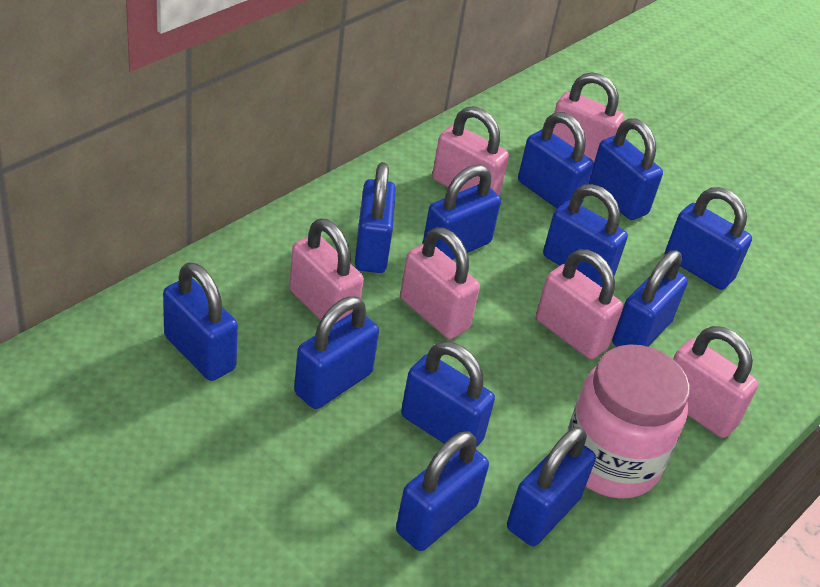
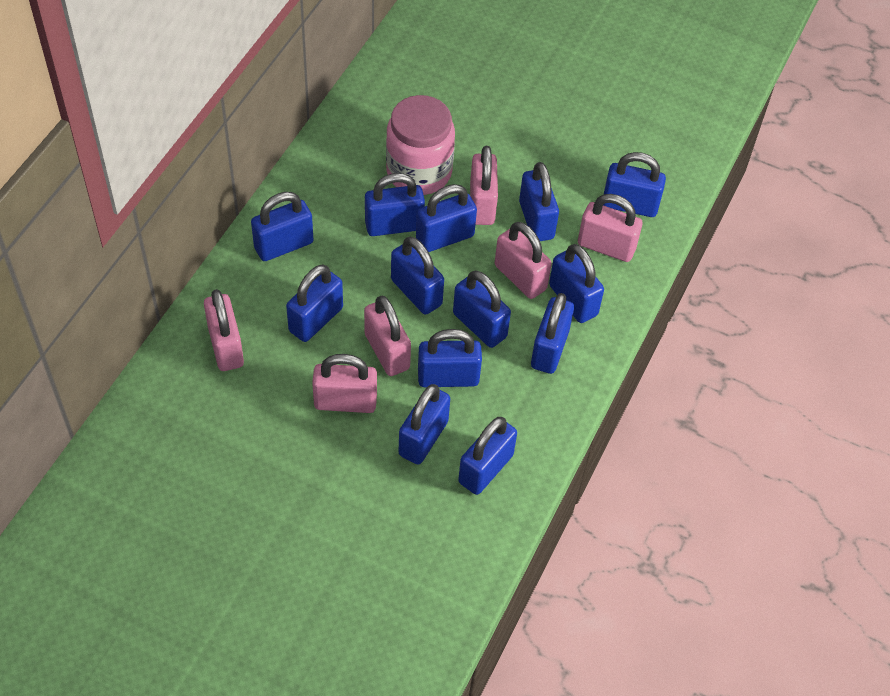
blue padlock: [163,262,238,381] [294,296,379,409] [355,162,396,273] [396,431,489,551] [401,341,495,447] [422,164,501,259] [507,427,596,546] [518,112,594,208] [543,184,628,287] [589,118,663,220] [612,250,688,347] [665,187,752,290] = 12 -> [251,192,314,261] [286,265,343,342] [365,173,425,236] [391,237,444,315] [399,384,450,465] [416,184,477,252] [418,329,482,387] [453,271,511,348] [458,417,517,495] [519,162,559,241] [531,293,574,374] [549,244,604,323] [603,152,666,217] = 13

